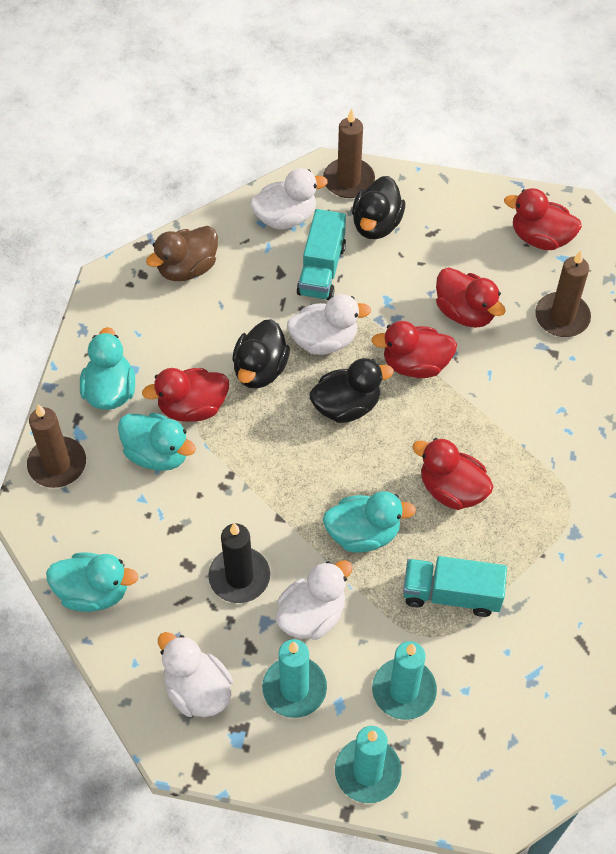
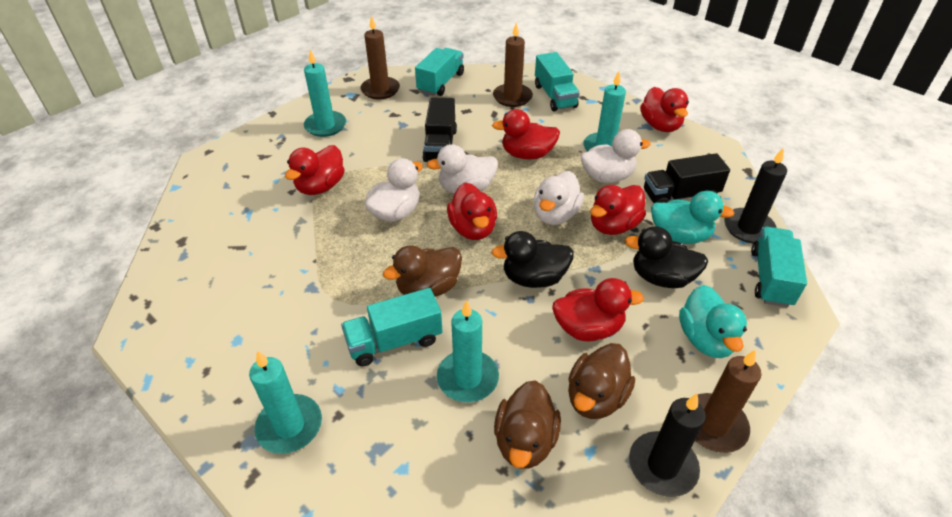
black candle: [208,523,270,603] = 1 -> [629,394,706,497] [724,148,787,243] = 2
black duck: [232,319,290,389] [309,358,394,423] [352,176,405,239] = 3 -> [491,231,574,288] [624,226,708,288] = 2
black truck: none = 0 -> [422,97,457,162] [644,153,730,203] = 2
brown duck: [146,226,218,281] = 1 -> [383,245,462,297] [494,380,561,469] [568,343,635,419] = 3
red duck: [142,368,229,422] [371,321,457,378] [412,438,494,510] [436,268,506,328] [504,188,582,250] = 5 -> [285,145,345,195] [447,183,497,240] [492,109,560,159] [552,278,644,341] [590,185,646,235] [640,87,689,132] = 6
turquoise candle: [262,639,327,718] [335,726,401,803] [372,641,437,720] = 3 -> [249,351,322,454] [304,50,346,137] [437,300,499,402] [583,71,626,152] = 4
turquoise duck: [46,552,138,612] [80,327,135,410] [118,413,196,471] [323,491,416,552] = 4 -> [651,191,735,244] [679,285,747,358] = 2
turquoise truck: [297,209,346,300] [403,556,507,617] = 2 -> [341,288,443,366] [415,48,464,96] [535,52,580,111] [751,227,807,307] = 4

